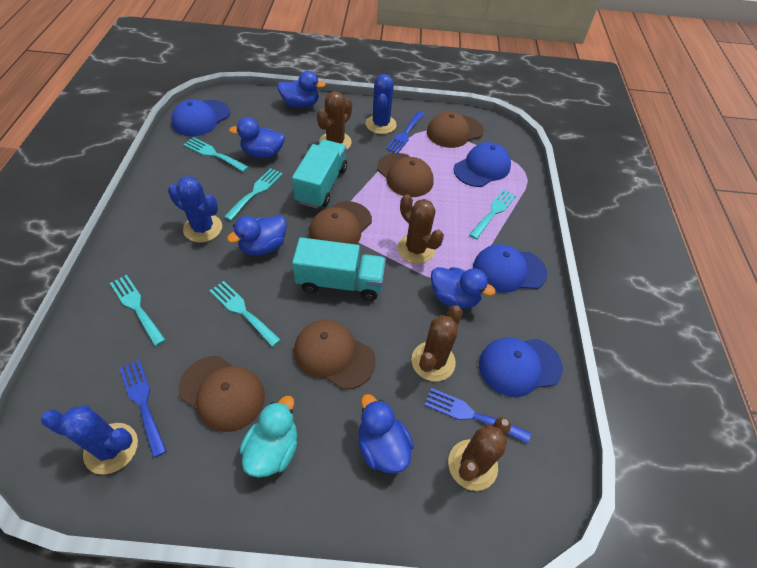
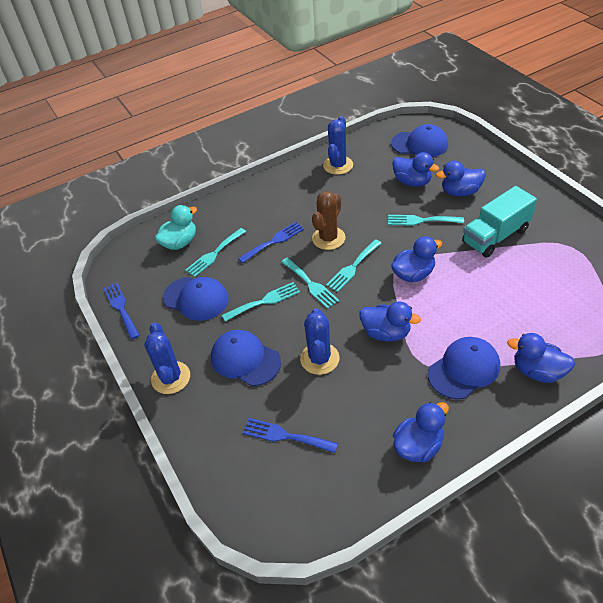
blue duck: [227,215,287,256] [229,117,285,158] [277,71,326,108] [358,394,414,473] [431,267,496,309] = 5 -> [360,302,421,342] [391,236,443,282] [392,152,439,187] [393,402,449,463] [436,160,486,197] [507,333,575,383] = 6
brown cactus: [317,91,352,150] [397,194,444,264] [411,306,463,381] [448,417,511,491] = 4 -> [312,191,346,250] = 1
brown cap: [178,356,265,432] [294,320,376,390] [309,201,372,245] [377,153,433,197] [427,112,484,148] = 5 -> none = 0
turquoise truck: [292,139,347,209] [292,237,386,301] = 2 -> [462,186,537,257] = 1

